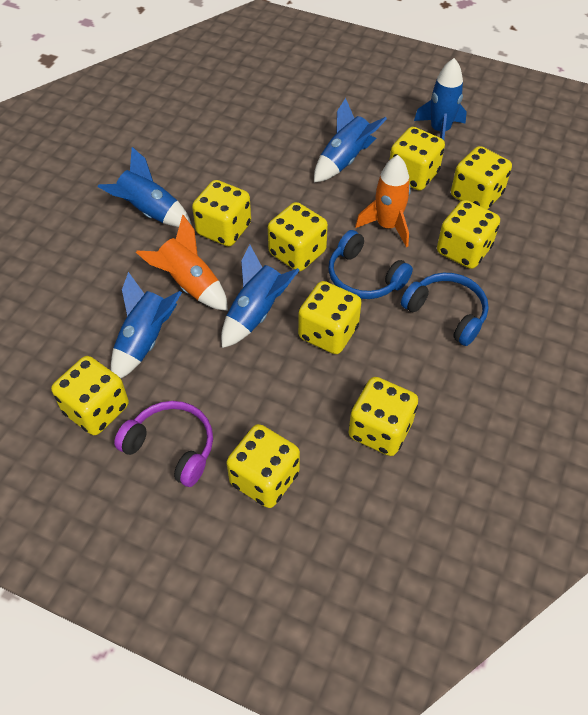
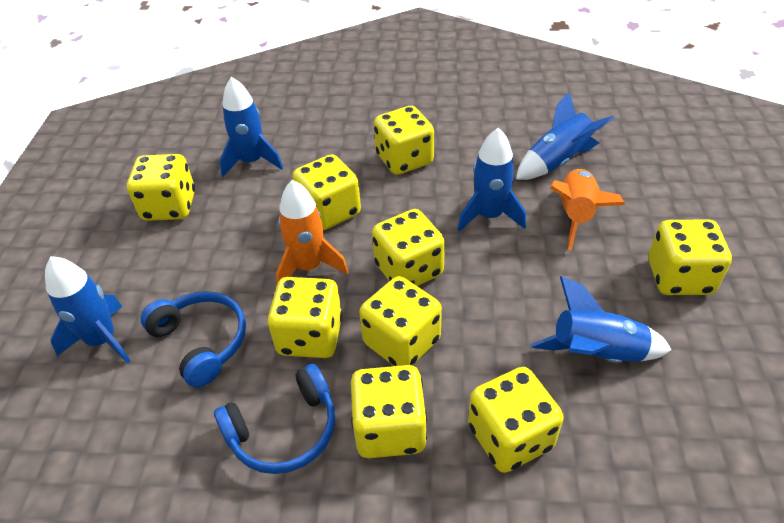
purple headphones: [114,401,213,487] = 1 -> none = 0

